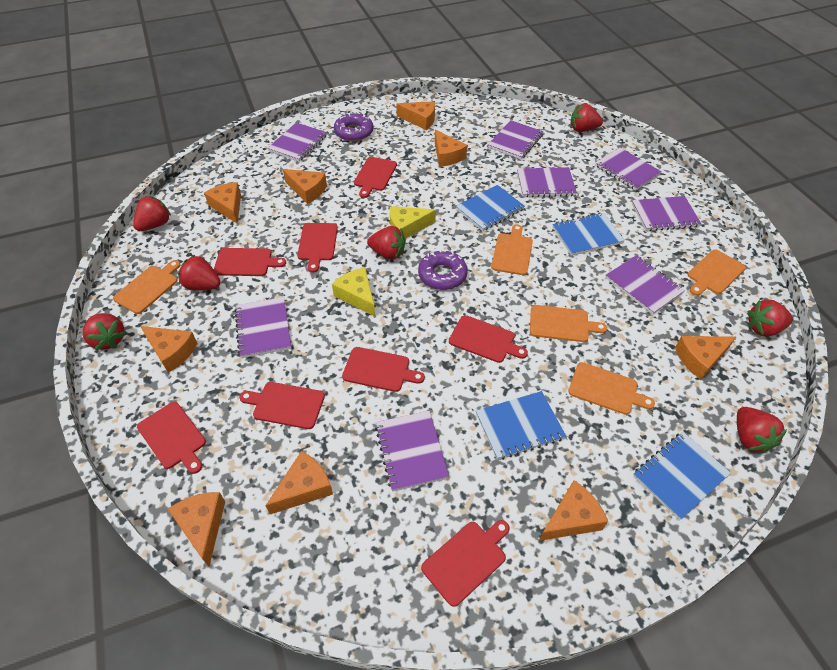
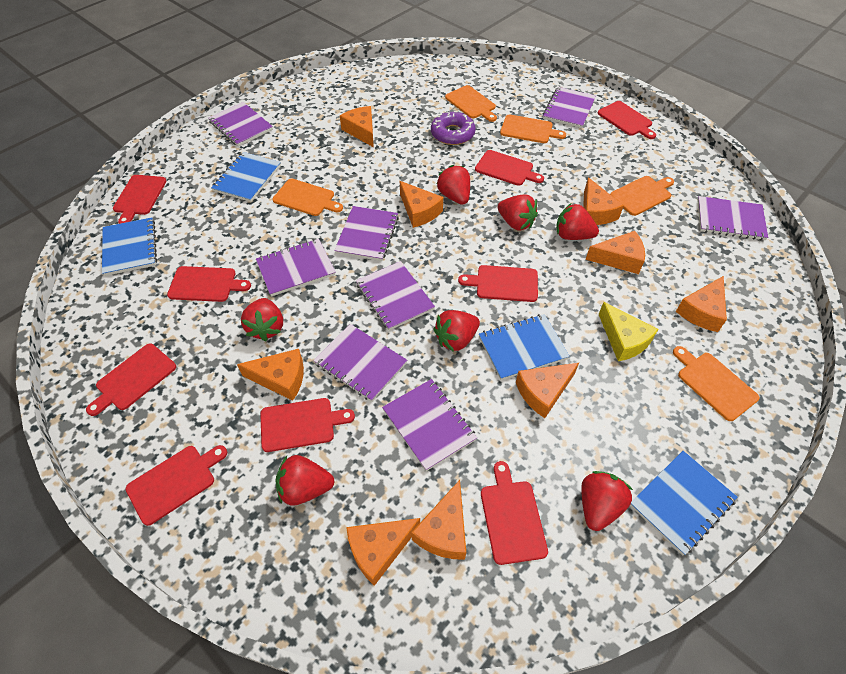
purple donut: [334,112,373,141] [418,249,468,290] = 2 -> [431,111,476,145] = 1
red cutting board: [137,402,206,474] [214,248,286,276] [239,382,325,429] [297,223,338,273] [342,347,425,392] [354,157,397,198] [421,520,509,607] [449,315,528,363] = 8 -> [86,344,176,416] [113,175,166,224] [125,445,227,526] [167,266,251,302] [260,398,355,452] [458,265,538,302] [475,150,544,186] [481,461,548,565] [598,101,656,139] = 9
yellow cheese: [332,268,375,316] [390,206,436,239] = 2 -> [598,302,658,361] = 1

